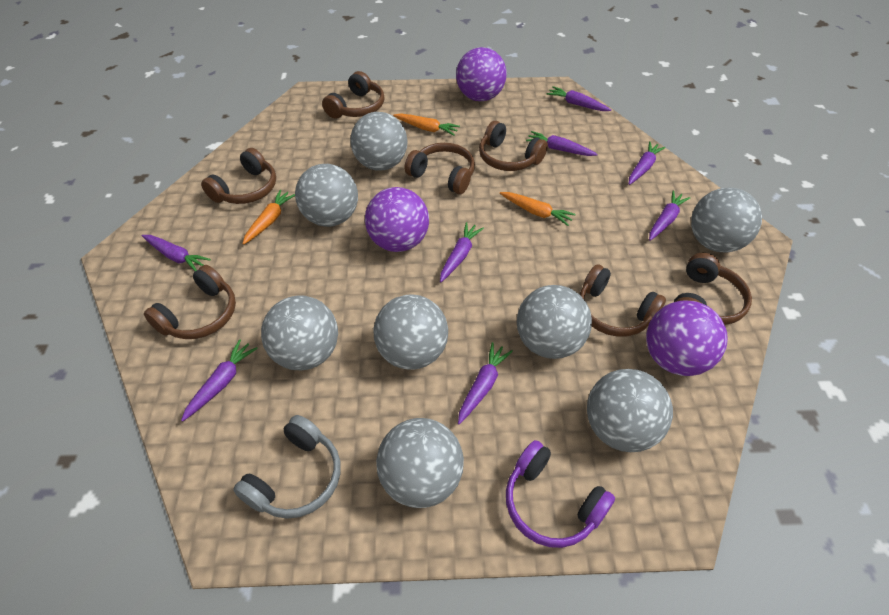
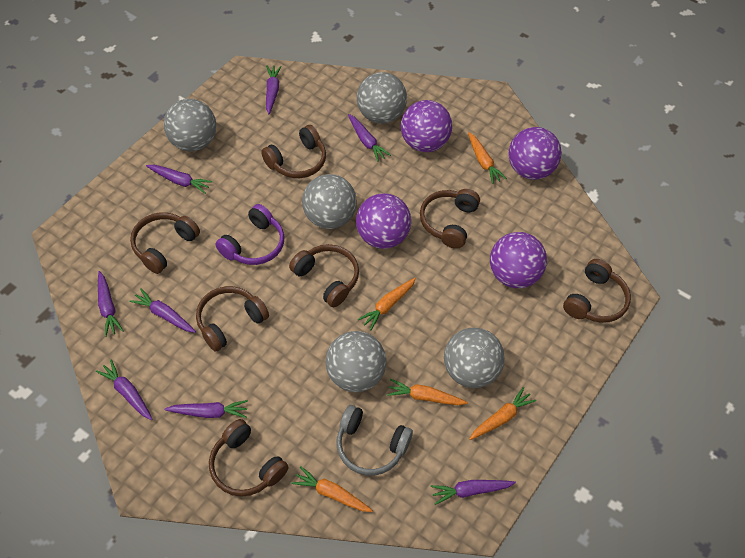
grey ball: [261,295,338,370] [295,164,358,227] [351,112,407,171] [373,295,448,369] [376,418,464,508] [517,285,592,359] [587,369,673,452] [691,187,762,252] = 8 -> [163,99,217,151] [302,174,357,229] [325,331,386,392] [357,72,407,124] [444,328,505,388] = 5
orange carrot: [242,190,295,245] [393,113,460,136] [500,192,576,226] = 3 -> [291,466,373,512] [358,278,416,330] [387,379,468,405] [468,132,507,184] [469,387,536,440] = 5
purple ball: [365,187,429,252] [456,47,507,101] [646,300,728,376] = 3 -> [356,193,411,249] [401,100,452,152] [490,232,547,288] [508,127,562,180] = 4

